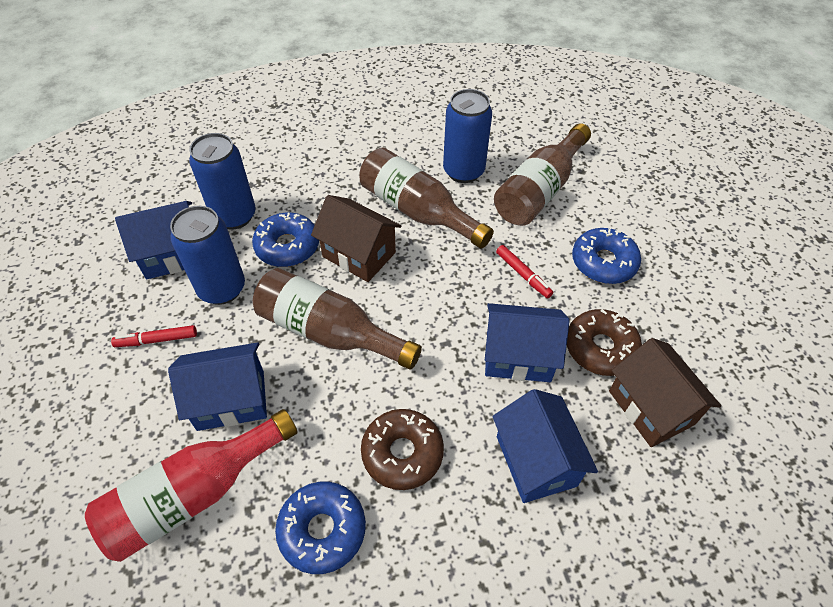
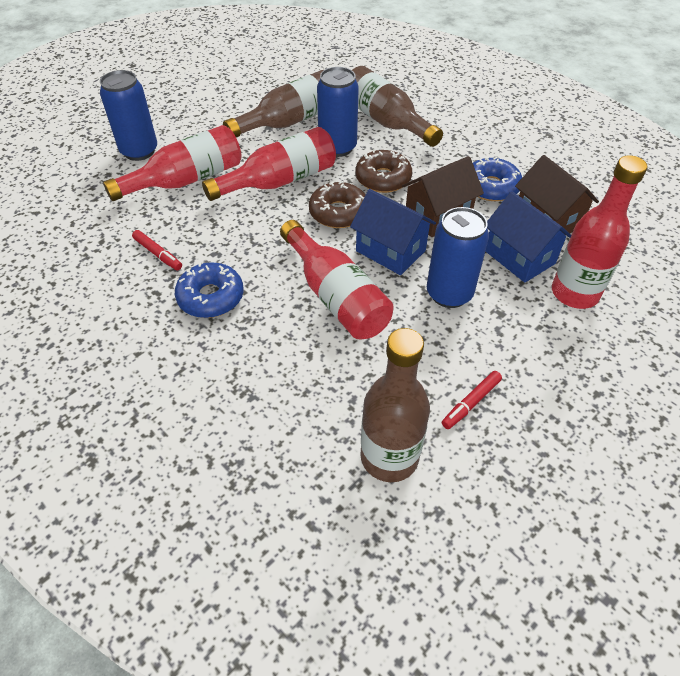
blue donut: [252,213,319,267] [275,482,366,574] [572,228,641,284] = 3 -> [175,262,244,318] [473,157,522,201] = 2
blue house: [115,201,192,279] [168,342,267,431] [485,303,570,382] [492,389,598,503] = 4 -> [350,189,436,275] [485,191,571,283] = 2
red bottle: [85,409,298,562] = 1 -> [103,125,242,201] [202,127,336,201] [280,220,394,340] [552,155,647,309] = 4

